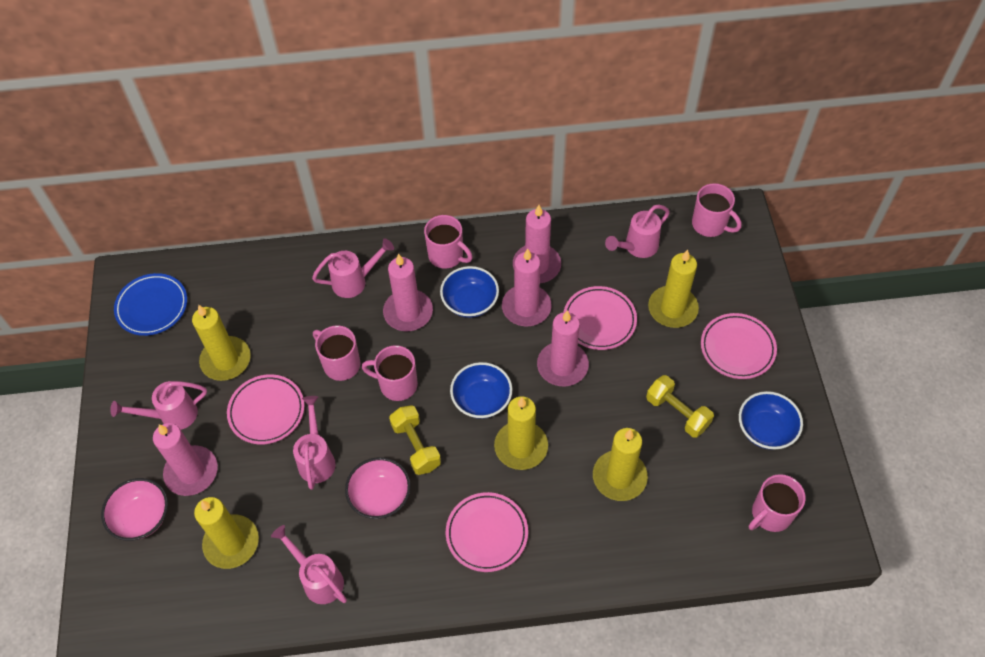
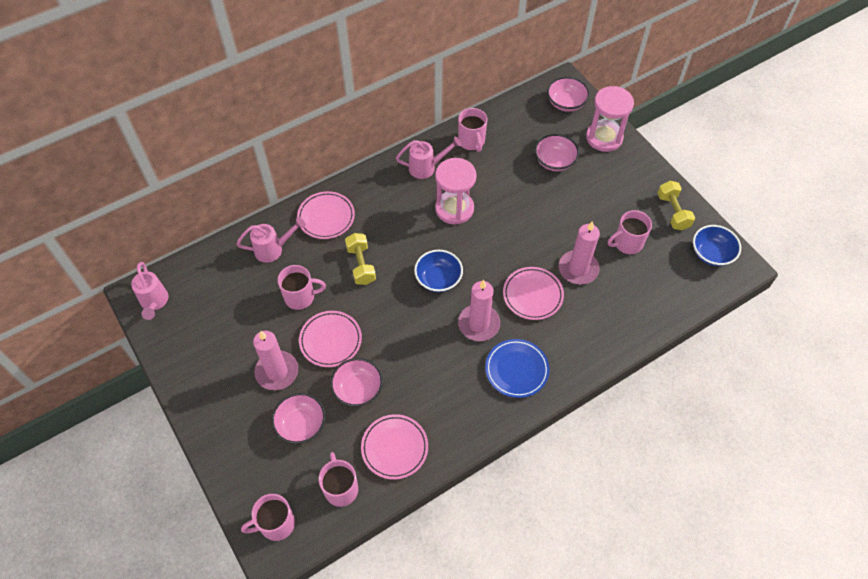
blue bowl: [440,266,499,318] [450,362,512,419] [739,391,803,450] = 3 -> [414,250,463,292] [693,225,741,266] = 2
pink bowl: [101,478,168,541] [345,457,411,519] = 2 -> [272,393,325,444] [330,358,383,407] [535,134,579,171] [547,77,590,112] = 4
pink candle: [153,423,218,496] [383,254,433,332] [502,249,552,326] [513,205,561,283] [537,310,589,386] = 5 -> [253,331,298,390] [458,280,500,341] [559,221,600,285] = 3
pink hourglass: none = 0 -> [435,158,477,225] [586,86,634,152] = 2
pink watering can: [110,381,207,430] [271,525,347,604] [293,396,336,490] [312,238,394,298] [605,205,670,258] = 5 -> [131,262,168,320] [237,217,305,263] [396,136,462,179] = 3
yellow candle: [192,305,251,381] [194,497,259,569] [494,396,548,470] [593,428,648,501] [648,250,699,328] = 5 -> none = 0

